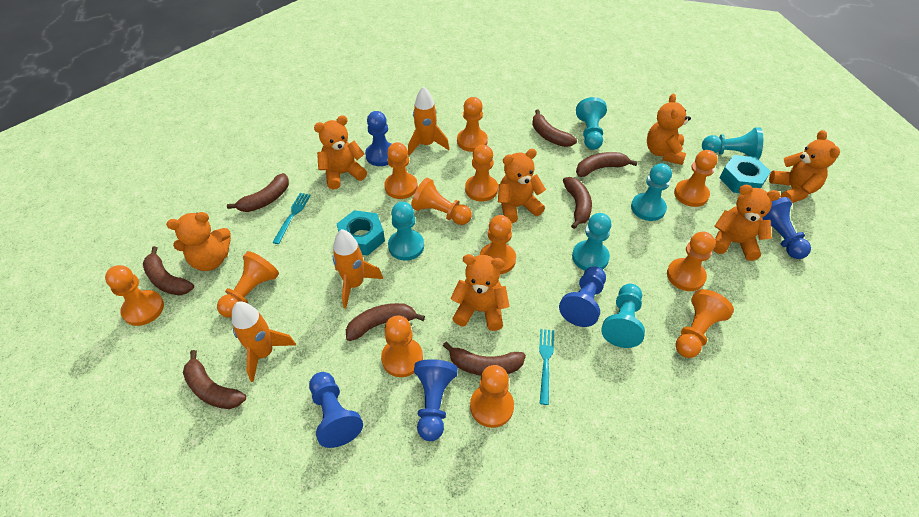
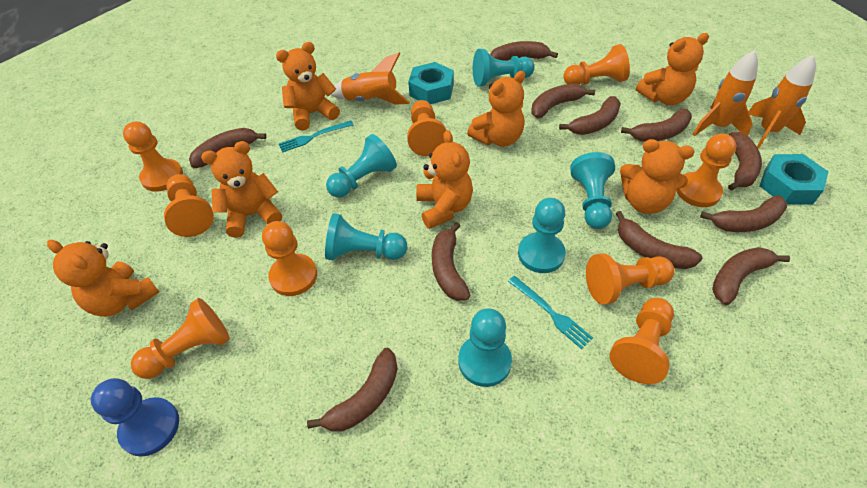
blue pawn: [309,372,363,448] [365,111,391,166] [414,359,458,441] [559,266,606,327] [762,197,811,259] = 5 -> [91,378,179,457] = 1
brown banana: [143,246,194,295] [183,350,246,409] [227,173,289,212] [346,303,425,341] [443,342,526,376] [532,110,577,147] [563,177,592,229] [576,152,638,177] = 8 -> [189,128,266,168] [307,348,398,432] [432,222,471,301] [491,41,558,61] [531,83,595,118] [559,96,621,135] [616,211,703,269] [621,109,692,142] [700,195,787,232] [712,247,790,305] [728,132,762,190] = 11
orange pawn: [105,265,164,326] [217,251,279,318] [381,316,423,377] [384,142,418,199] [411,177,472,225] [457,97,488,152] [465,145,498,201] [470,365,514,428] [480,215,516,274] [667,232,715,291] [674,150,718,207] [675,289,734,358] = 12 -> [123,121,183,192] [131,298,230,379] [164,174,214,237] [262,221,317,296] [407,100,446,156] [563,44,630,85] [586,253,675,305] [609,298,674,384] [676,133,736,207] = 9

